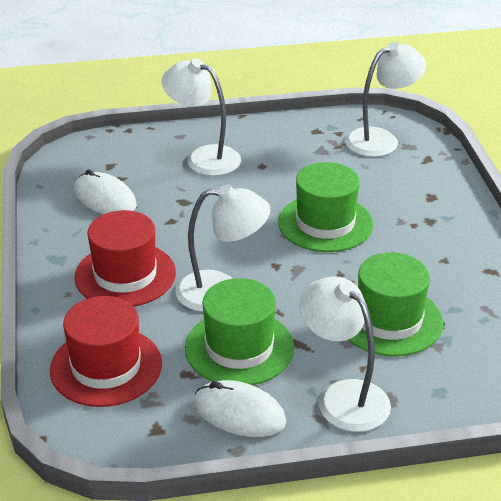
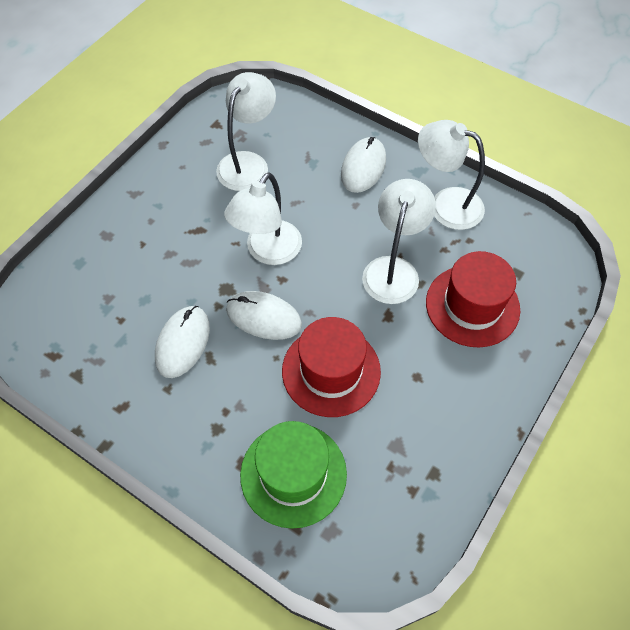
green hat: [185,278,294,385] [278,162,373,252] [348,252,443,357] = 3 -> [240,421,347,529] = 1
white mouse: [74,170,137,214] [194,380,286,437] = 2 -> [155,306,210,378] [226,291,302,340] [341,137,386,193] = 3

